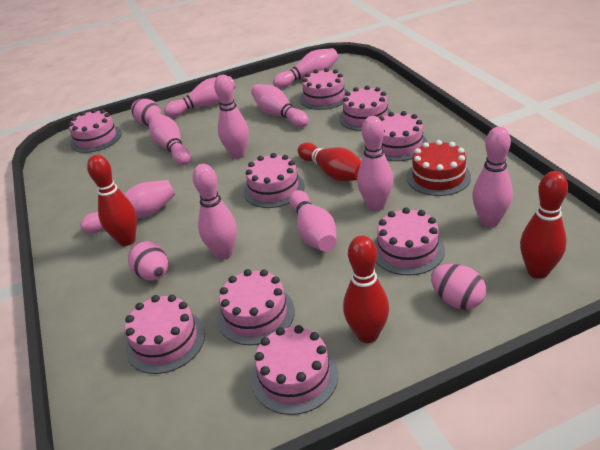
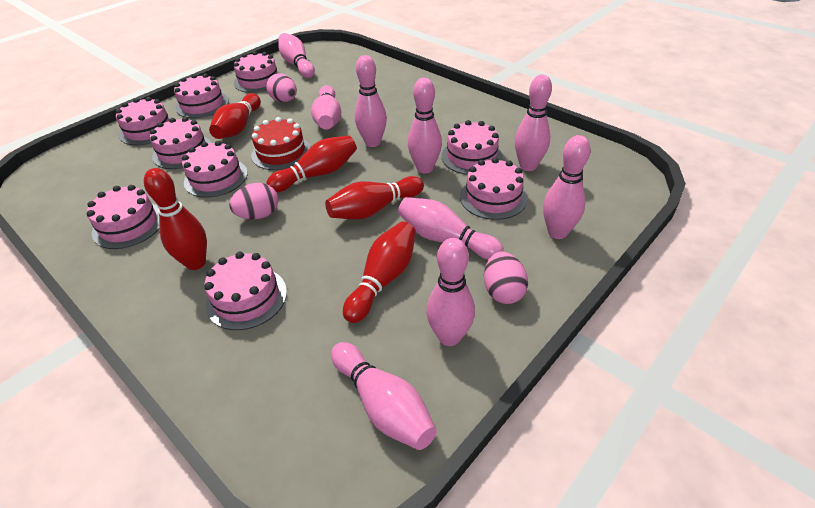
pink bowling pin: [80,180,175,234] [149,113,191,165] [164,76,236,117] [193,164,237,260] [214,75,249,159] [251,84,309,127] [273,48,338,89] [289,190,336,252] [357,116,393,211] [472,127,513,227] = 10 -> [278,33,315,78] [311,85,341,130] [331,342,437,450] [355,55,387,147] [398,197,504,260] [408,78,442,173] [426,238,475,346] [515,74,552,171] [543,135,591,239] = 9
red bowling pin: [87,155,137,246] [298,142,361,181] [343,235,389,343] [520,171,568,279] = 4 -> [144,168,207,270] [209,93,261,139] [266,136,357,192] [325,176,424,220] [343,222,416,323] = 5

